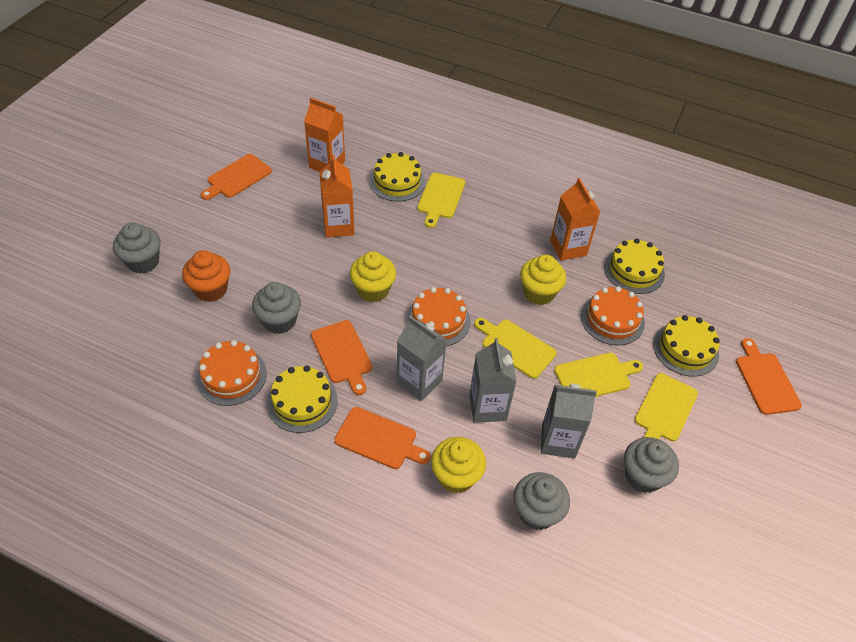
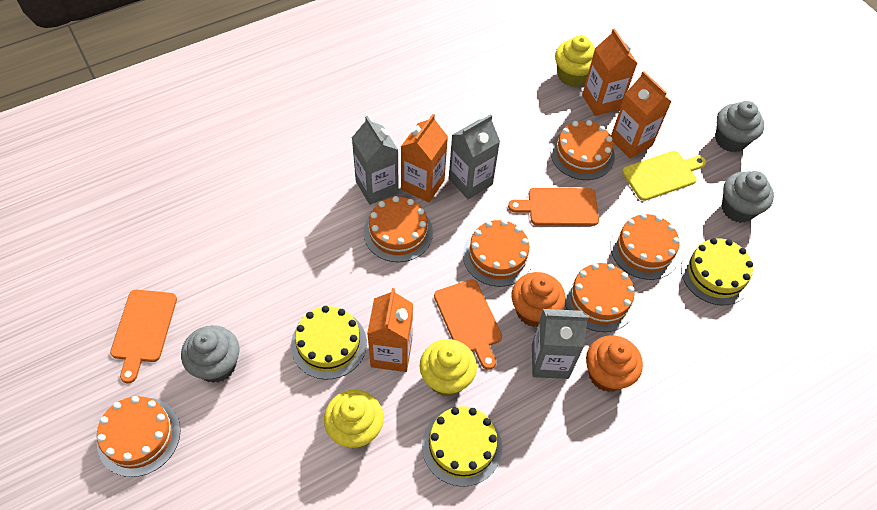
grey cupcake: [113,222,160,274] [252,282,301,334] [513,472,570,530] [624,437,679,493] = 4 -> [181,325,240,383] [715,101,764,152] [722,171,774,223] = 3
orange cake: [196,340,267,406] [406,287,471,346] [581,286,645,346] = 3 -> [97,396,180,477] [364,196,433,262] [463,220,533,287] [550,120,615,180] [564,263,636,332] [610,213,680,280] = 6
orange carton: [304,97,345,172] [319,155,354,238] [550,178,600,261] = 3 -> [367,288,413,372] [401,114,448,203] [582,28,638,116] [611,71,672,159] = 4
orange cupcake: [182,250,230,302] = 1 -> [512,272,566,327] [586,335,643,392] = 2
orange cutting board: [201,154,272,200] [311,320,372,395] [335,407,431,469] [736,338,802,415] = 4 -> [110,290,177,384] [434,279,502,370] [508,188,599,226] = 3
yellow cake: [267,365,338,433] [369,152,425,202] [604,238,665,294] [653,315,720,377] = 4 -> [291,306,367,380] [422,406,502,487] [681,238,753,305] = 3
yellow cutting board: [417,173,465,228] [474,318,557,379] [554,353,643,397] [635,373,698,441] = 4 -> [622,151,706,201] = 1

